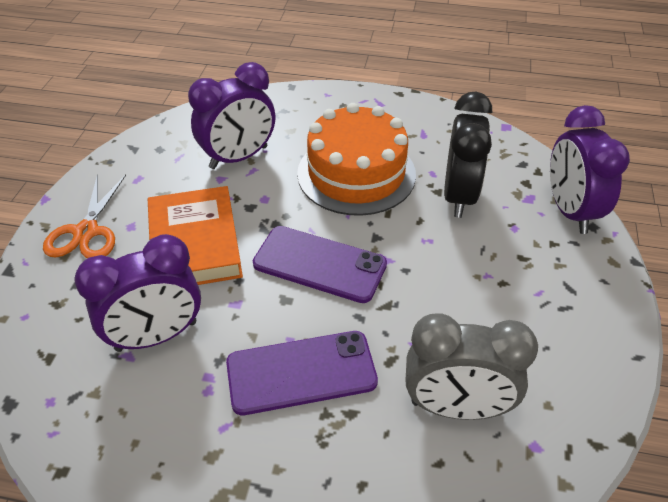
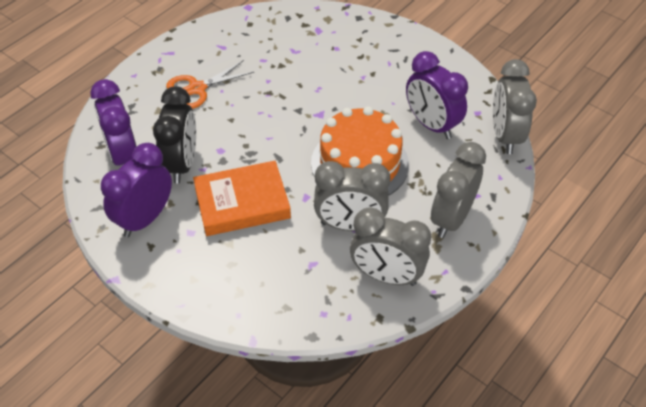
grey clock: [406,313,538,420] = 1 -> [314,161,391,231] [350,207,431,286] [431,142,486,238] [493,59,537,154] = 4
purple phone: [226,331,378,415] [253,226,387,303] = 2 -> none = 0

